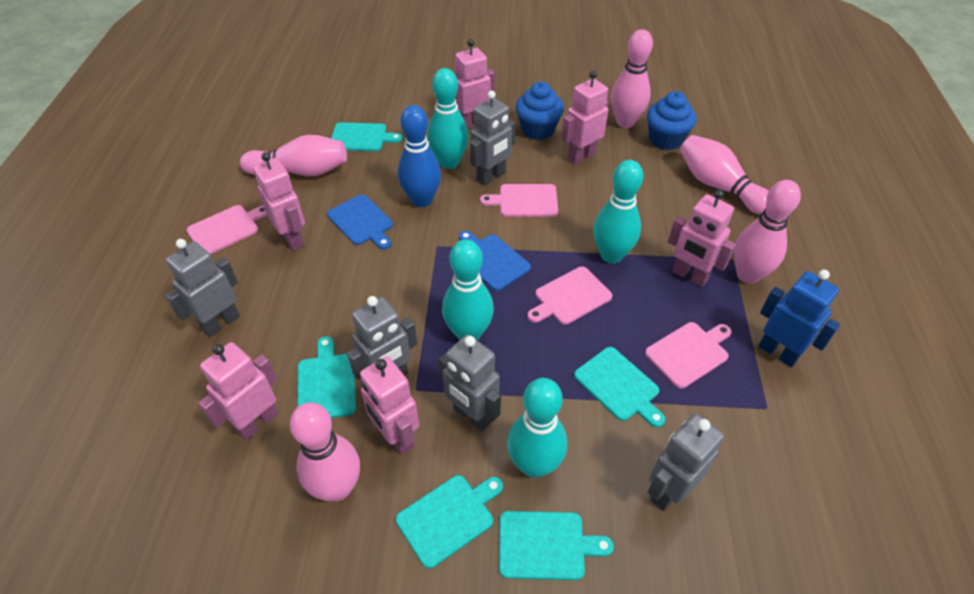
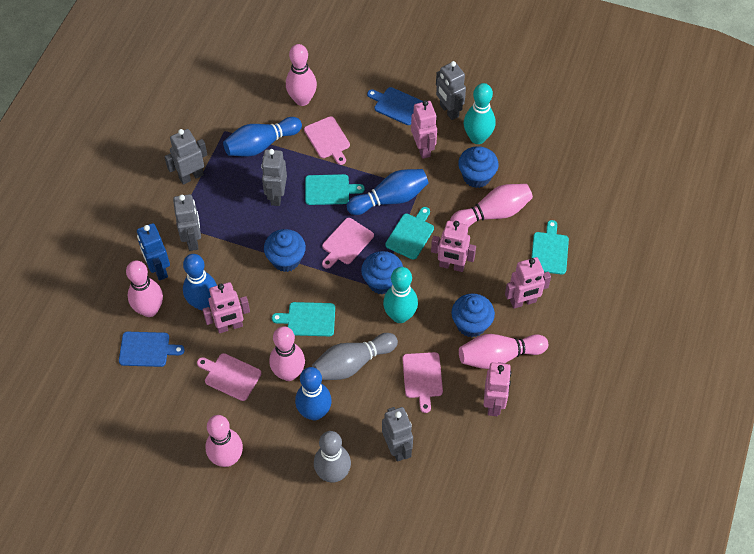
blue bowling pin: [398,105,441,207] = 1 -> [183,254,217,311] [223,117,302,157] [295,367,332,420] [347,169,429,215] = 4
blue cupcake: [516,82,564,140] [647,91,697,150] = 2 -> [264,229,306,272] [361,251,403,294] [452,293,495,337] [458,146,499,188] = 4
grey bowling pin: none = 0 -> [312,333,398,380] [314,431,351,483] = 2
pink bowling pin: [240,135,347,176] [290,403,360,502] [611,29,653,128] [680,135,769,214] [734,180,801,284] = 5 -> [126,260,163,317] [205,415,243,467] [269,326,305,381] [286,44,317,106] [450,184,533,227] [459,334,548,369] = 6
pink robot: [198,342,278,440] [253,152,305,251] [360,356,419,455] [455,39,495,129] [562,71,609,164] [668,190,736,287] = 6 -> [202,282,250,333] [411,100,437,159] [431,221,476,272] [483,362,511,416] [505,257,551,309] = 5
turquoise bowling pin: [428,68,469,169] [442,239,494,340] [507,378,567,478] [593,160,643,264] = 4 -> [383,267,418,323] [464,83,495,144] = 2
turquoise cutting board: [297,336,356,418] [331,122,403,151] [396,475,503,569] [499,511,614,580] [574,347,665,428] = 5 -> [272,302,335,336] [305,174,365,205] [385,207,434,260] [531,220,569,275] = 4

